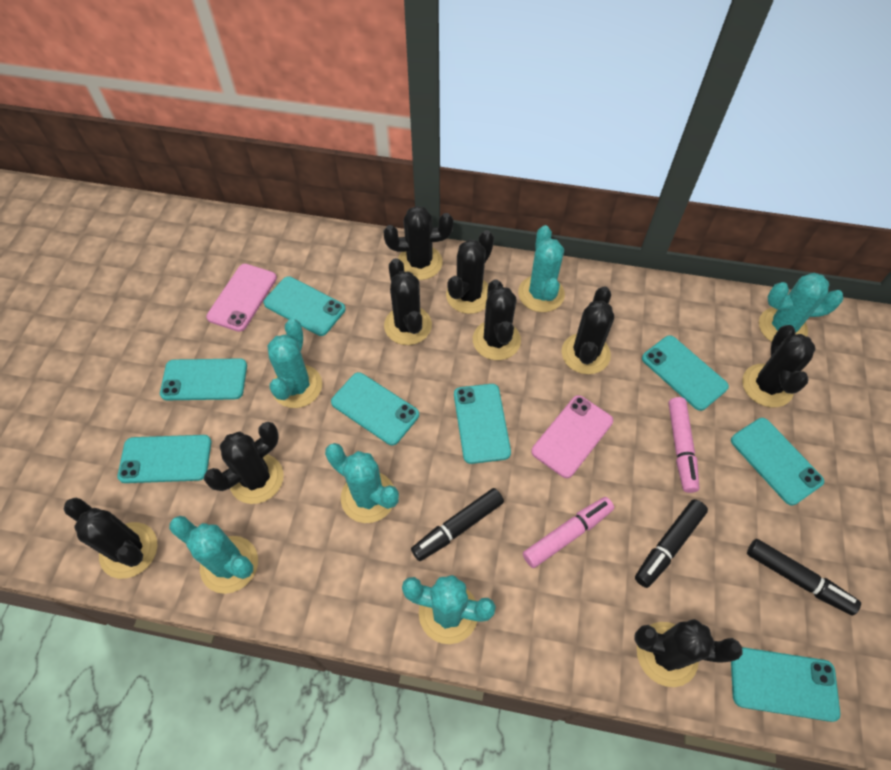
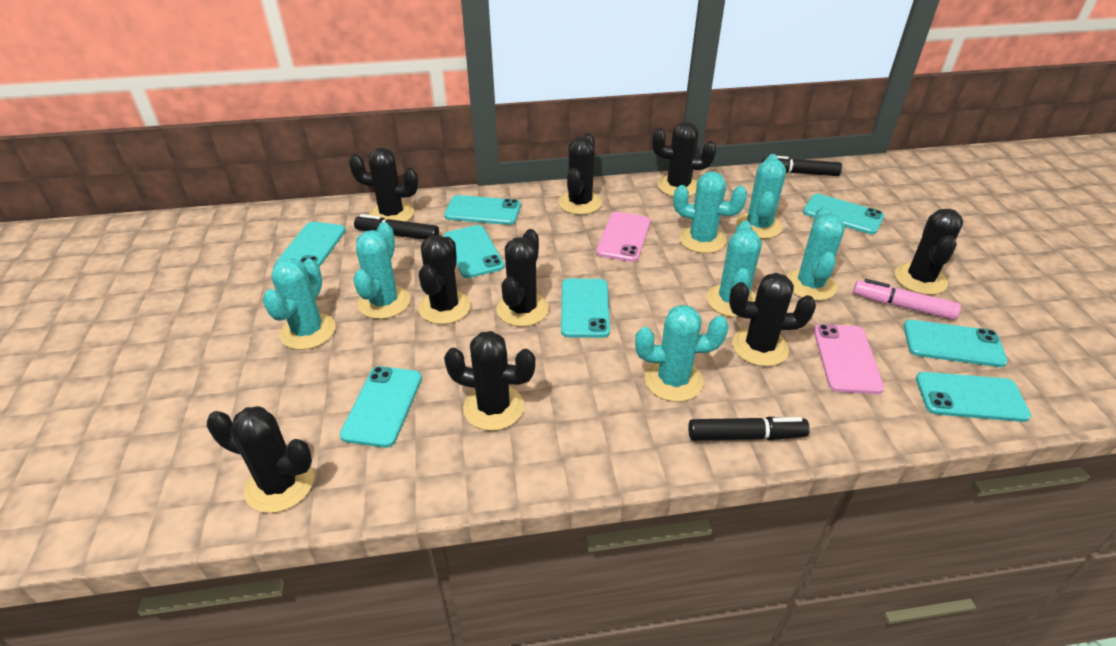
pink marker: [523,497,614,568] [668,397,699,493] = 2 -> [853,279,961,320] = 1
turquoise cactus: [169,516,258,594] [267,319,322,408] [325,443,399,523] [402,575,496,644] [518,225,565,312] [759,273,844,342] = 6 -> [263,258,336,350] [353,222,410,319] [635,305,729,402] [673,171,748,253] [707,221,762,317] [736,154,786,239] [786,206,845,301] = 7

